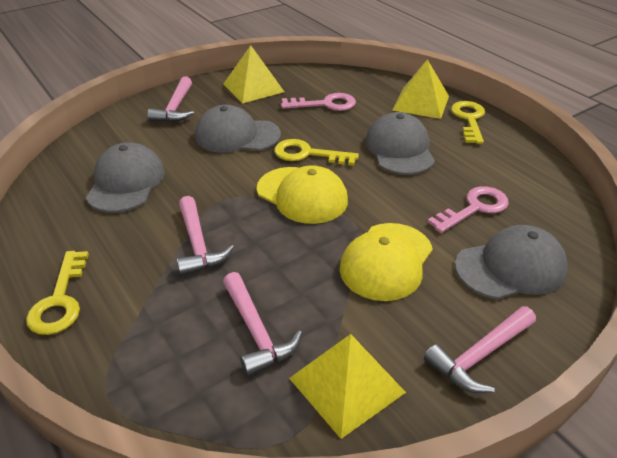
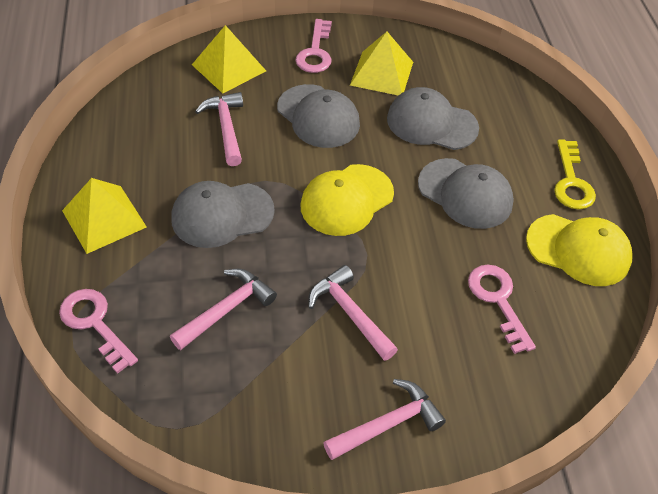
pink key: [281,93,356,111] [427,186,509,233] = 2 -> [59,289,138,374] [295,19,332,73] [468,265,536,354] = 3
yellow key: [26,251,89,335] [274,139,359,166] [451,101,485,144] = 3 -> [554,139,596,209] = 1

